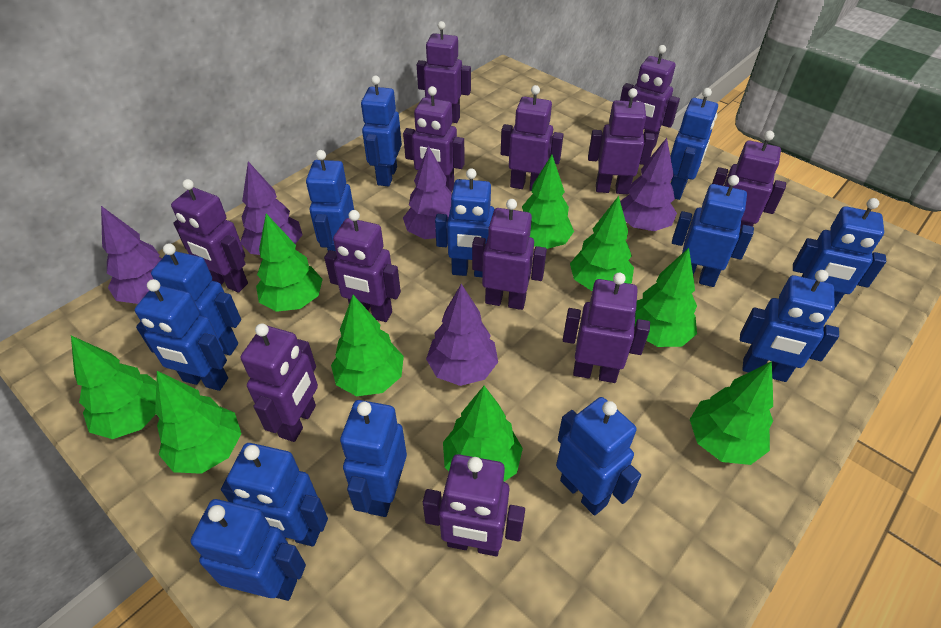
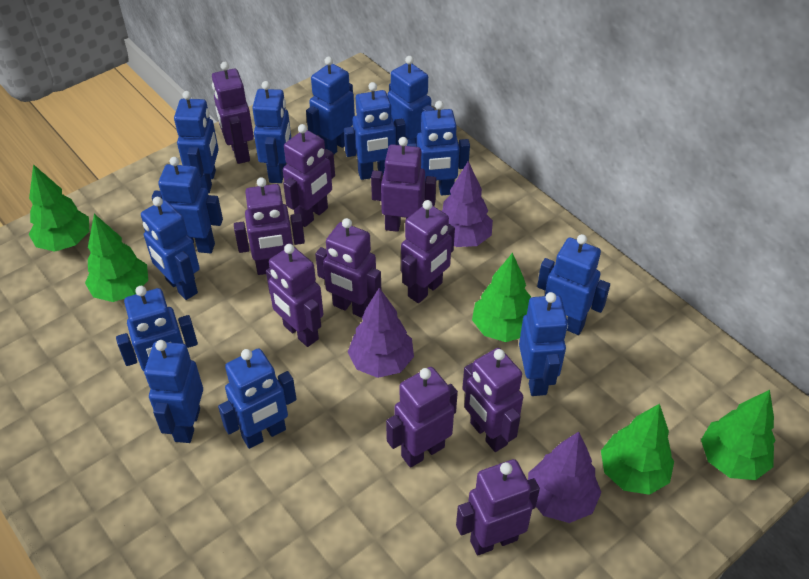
green tree: [71,336,156,439] [155,371,242,474] [256,214,323,312] [331,295,404,396] [443,386,523,482] [522,155,574,249] [570,196,634,291] [635,248,697,347] [690,361,773,465] = 9 -> [29,164,89,252] [85,214,148,302] [472,253,531,342] [601,404,674,495] [701,390,775,480] = 5
purple robot: [171,179,248,293] [241,323,318,442] [324,210,401,322] [403,86,465,192] [417,21,471,123] [423,454,525,556] [472,199,547,310] [501,85,564,191] [563,273,650,383] [588,88,655,194] [620,45,680,149] [712,131,786,229] = 12 -> [212,62,254,164] [234,177,305,275] [266,244,323,347] [283,124,335,227] [315,218,381,318] [371,137,436,232] [386,367,458,468] [401,200,455,303] [456,459,540,555] [462,348,523,452] = 10
purple tree: [101,206,162,304] [240,161,303,255] [403,145,452,239] [426,284,498,386] [620,138,677,231] = 5 -> [348,288,414,378] [442,161,493,247] [528,432,602,523] = 3

